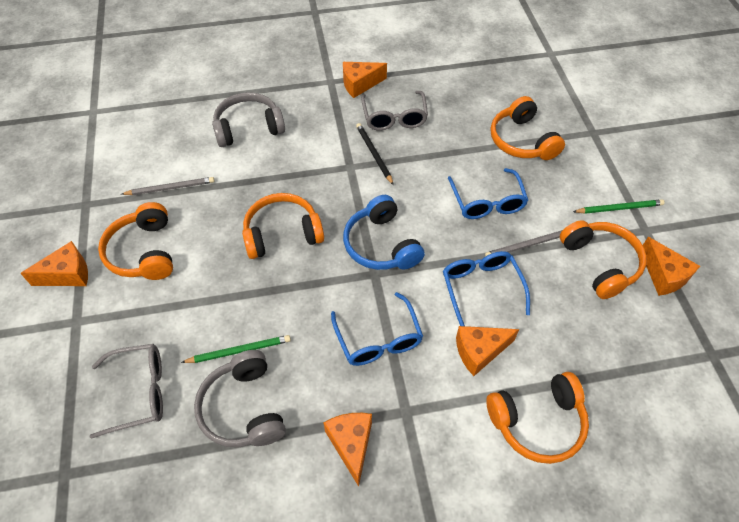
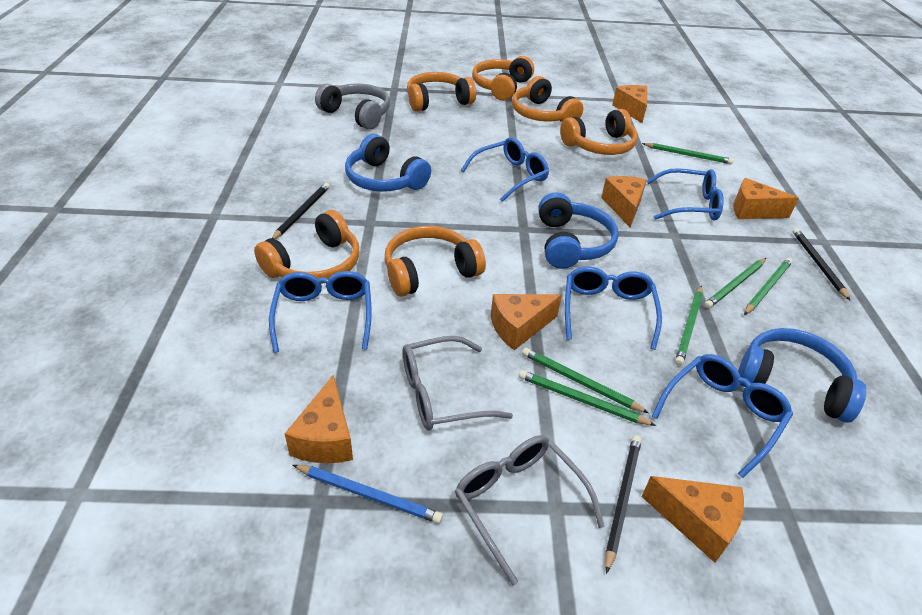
black pencil: [356,123,394,185] = 1 -> [272,183,330,239] [605,435,642,574] [793,228,850,300] = 3
blue glasses: [331,292,423,366] [443,251,530,326] [448,168,528,219] = 3 -> [269,271,372,353] [461,137,549,202] [565,266,662,350] [647,168,724,221] [652,354,793,478] = 5
blue headphones: [343,195,425,270] = 1 -> [345,134,431,192] [538,192,618,269] [738,328,867,423] = 3
blue pencil: none = 0 -> [293,465,443,524] = 1
green pencil: [181,335,291,363] [573,199,665,214] = 2 -> [519,370,656,426] [522,348,649,413] [642,143,734,164] [675,286,703,366] [704,258,766,309] [744,258,793,315] = 6
grey headphones: [194,350,286,448] [212,92,285,147] = 2 -> [315,83,390,129] = 1
grey pencil: [121,177,214,195] [485,230,563,257] = 2 -> none = 0
orange cheese: [20,241,88,286] [323,413,372,487] [343,62,387,98] [456,326,519,376] [643,237,700,296] = 5 -> [285,374,353,463] [491,294,562,350] [601,176,647,227] [612,85,647,123] [641,476,744,563] [733,178,799,219] = 6
orange headphones: [98,202,173,280] [242,193,324,259] [486,372,589,464] [491,96,565,160] [560,220,647,299] = 5 -> [254,210,359,284] [385,226,486,297] [407,72,476,112] [472,56,534,101] [512,76,583,122] [560,109,638,155] = 6

